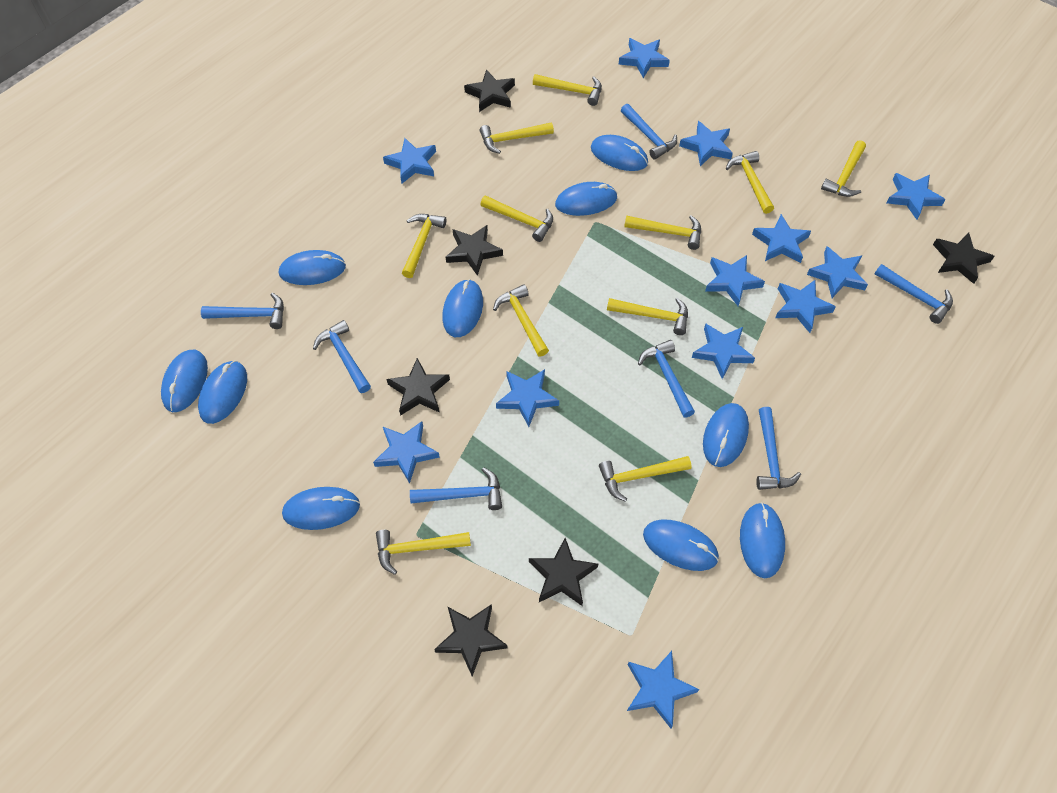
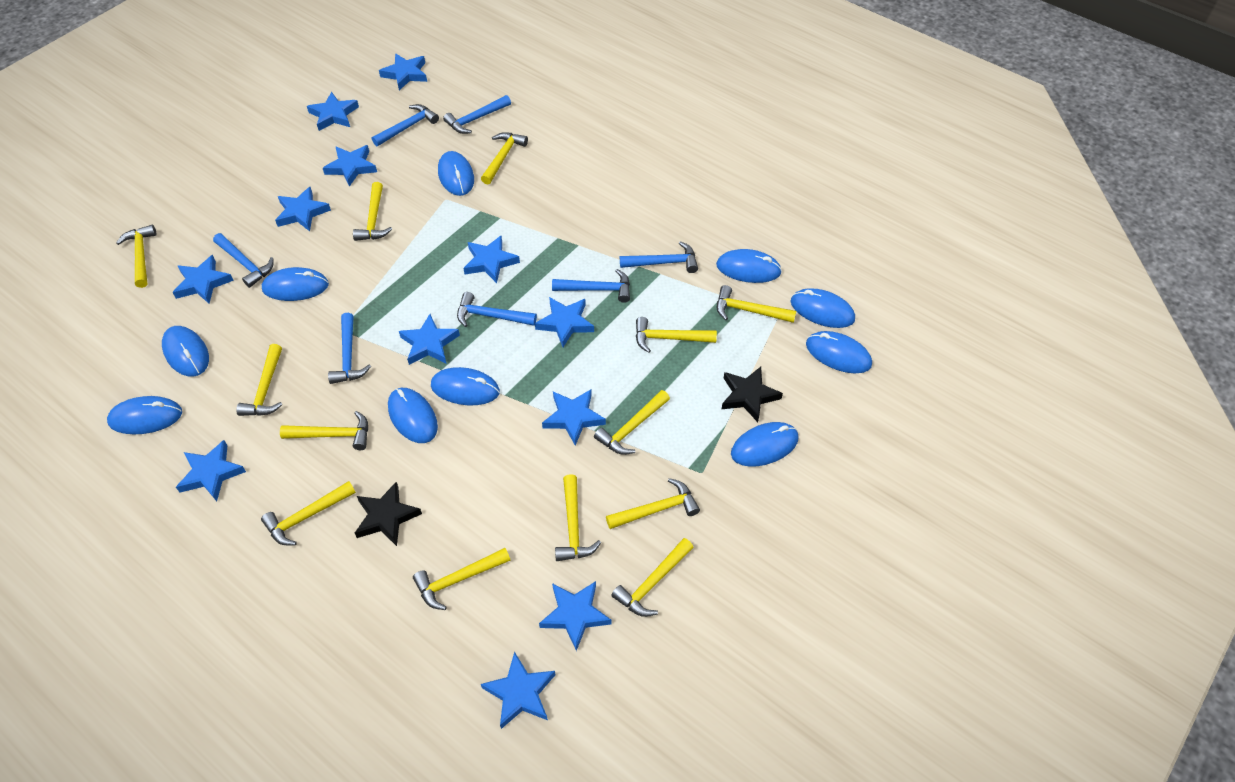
black star: [387,358,450,416] [434,604,507,676] [446,225,503,276] [464,69,515,112] [529,538,598,606] [933,233,995,284] = 6 -> [355,482,422,546] [722,367,783,422] = 2
yellow hammer: [376,530,471,575] [402,214,447,278] [480,122,554,154] [480,195,553,242] [493,284,549,356] [533,74,602,106] [599,456,691,502] [607,298,688,335] [624,215,701,250] [726,151,774,214] [821,140,866,197] = 11 -> [116,225,157,288] [236,344,283,416] [261,481,356,545] [280,411,368,450] [353,182,392,241] [413,548,510,610] [481,132,528,184] [555,474,601,561] [594,390,670,455] [606,478,700,529] [611,538,694,617] [636,317,717,353] [717,285,796,323] = 13

